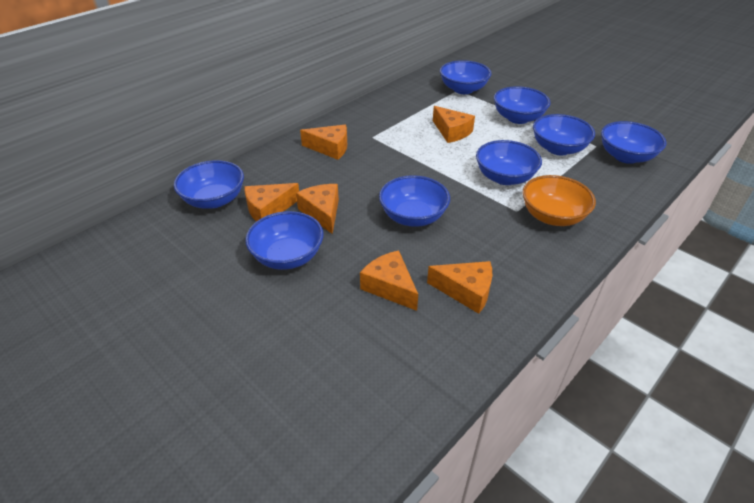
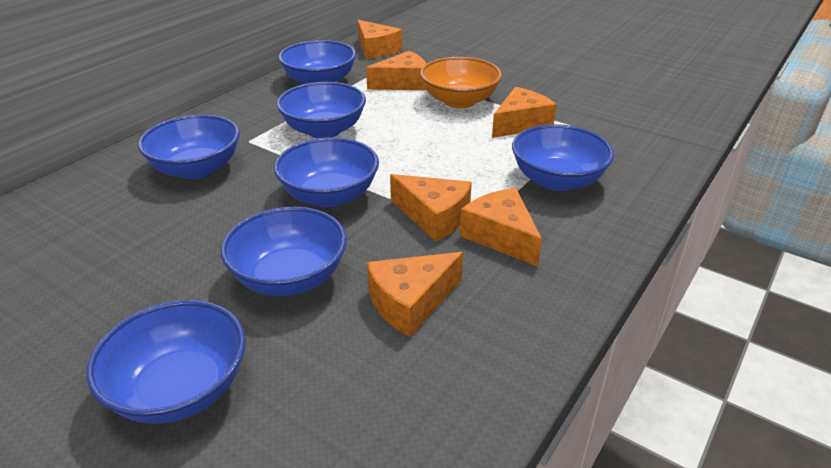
blue bowl: [174,160,244,209] [245,211,324,270] [379,175,450,227] [440,60,492,94] [476,140,542,185] [494,86,551,124] [533,114,595,156] [601,121,666,164] = 8 -> [86,300,246,424] [138,115,240,179] [221,207,347,296] [274,137,379,207] [277,82,366,138] [278,40,356,84] [512,124,614,191] = 7

